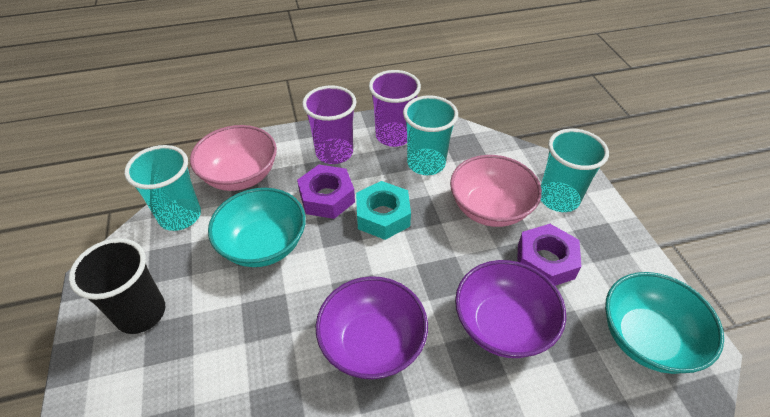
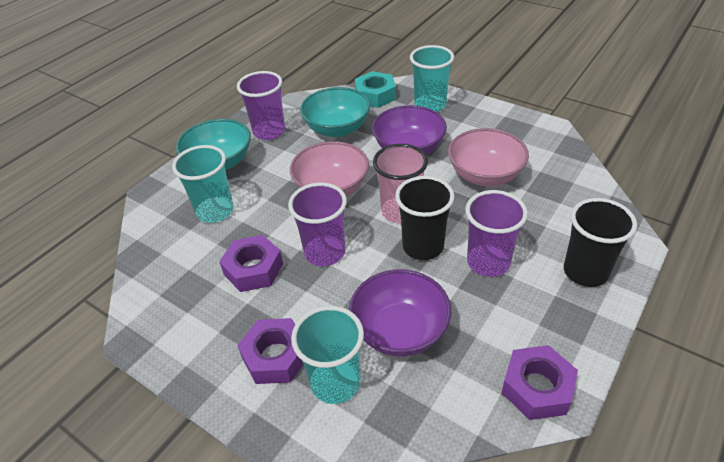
black cup: [69,238,165,334] = 1 -> [395,176,455,260] [564,198,637,287] = 2
pink cup: none = 0 -> [373,144,428,224] = 1
purple cup: [302,85,356,164] [369,70,421,147] = 2 -> [237,71,285,140] [288,182,347,266] [465,190,528,277] = 3
purple nut: [297,165,355,219] [517,224,582,286] = 2 -> [219,235,283,292] [237,318,303,384] [502,345,578,420] = 3

